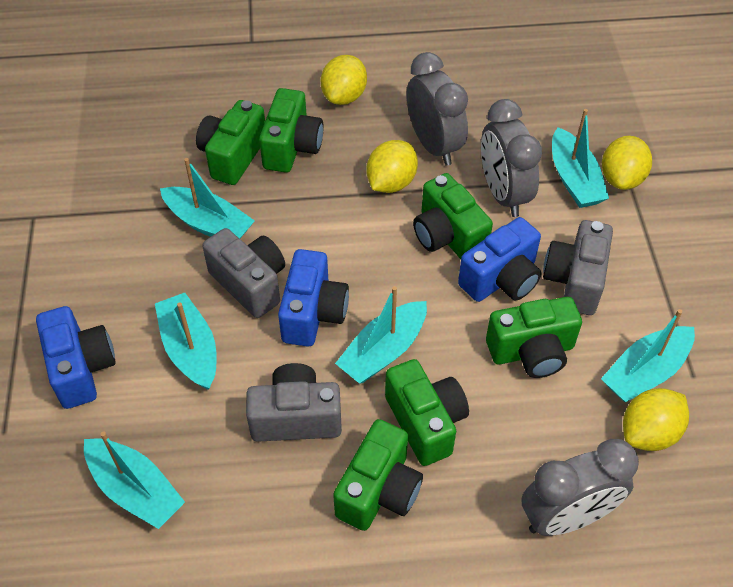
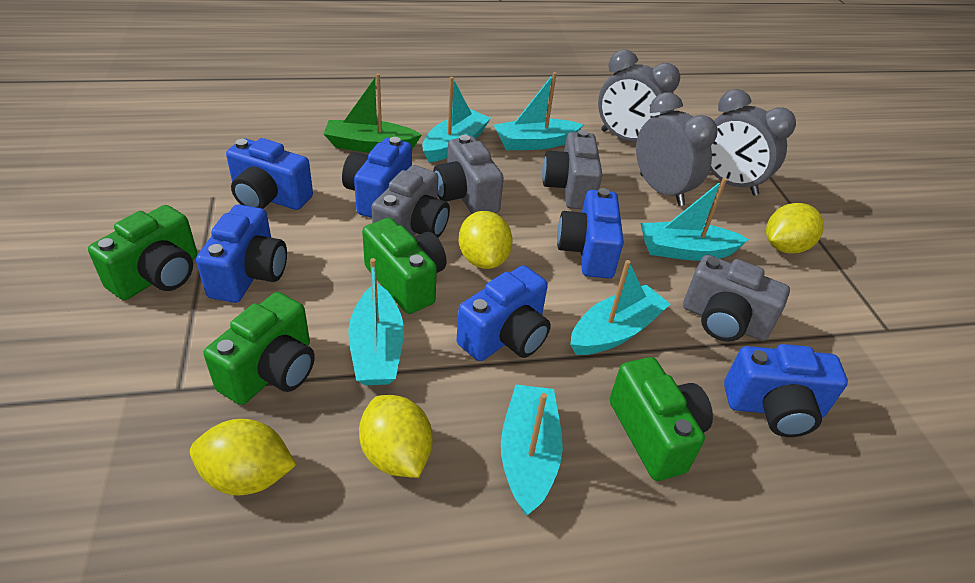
blue camera: [36,306,116,409] [278,249,349,347] [458,217,541,302] = 3 -> [196,205,287,303] [226,138,313,210] [342,137,412,218] [457,265,551,361] [557,188,624,278] [724,344,848,437] = 6
green boat: none = 0 -> [324,74,421,153] = 1
green camera: [196,100,265,185] [259,88,324,173] [333,419,423,531] [385,359,469,466] [413,173,493,259] [486,297,582,378] = 6 -> [88,205,197,300] [204,292,315,405] [362,218,447,314] [610,357,713,481] = 4
grey camera: [202,228,285,318] [246,363,342,442] [543,220,613,315] = 3 -> [371,165,450,238] [433,135,504,214] [542,130,602,209] [683,255,790,342] = 4

